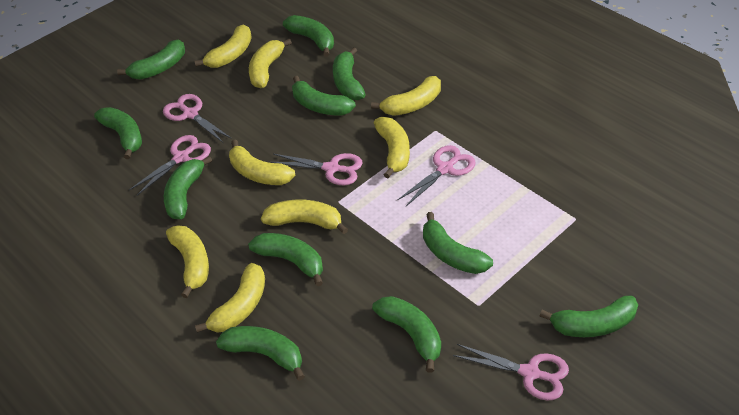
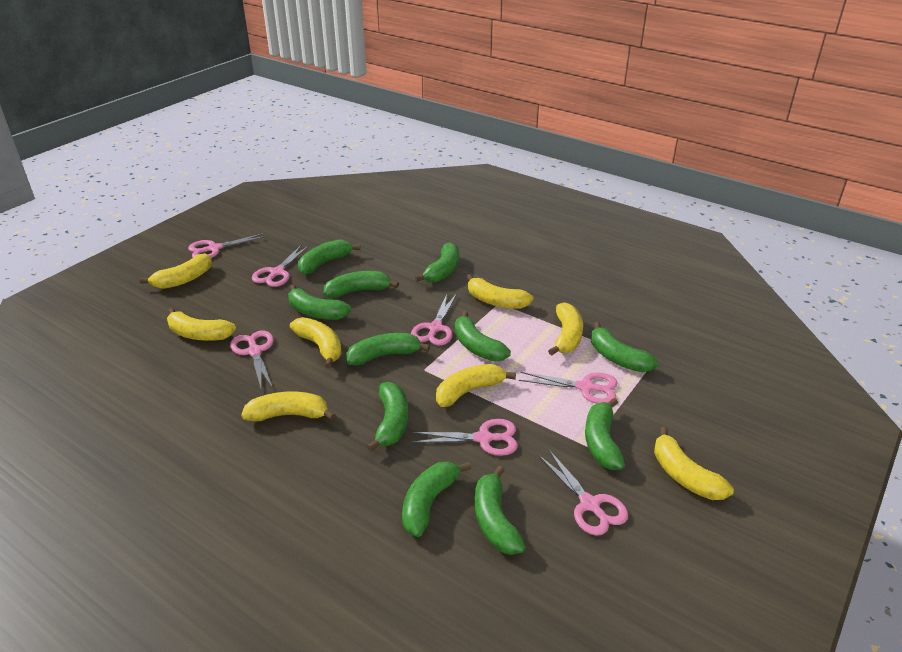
pink scissors: [129,135,211,195] [163,94,232,142] [270,153,363,185] [398,145,476,206] [453,344,569,401] = 5 -> [188,233,267,258] [230,331,274,388] [252,244,309,287] [411,293,457,346] [411,419,518,456] [519,372,618,404] [538,450,628,536] = 7

